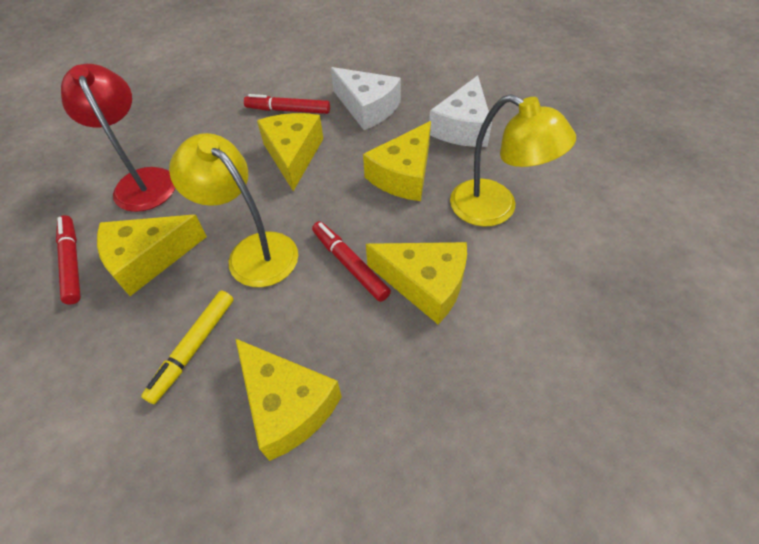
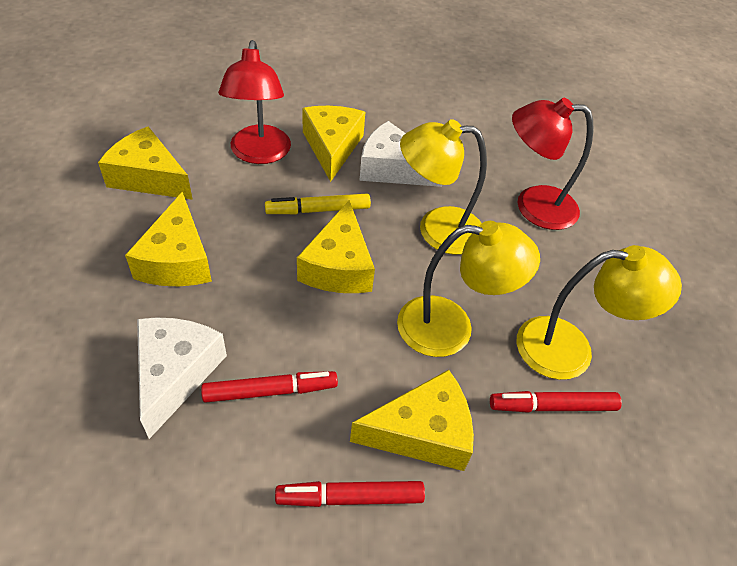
red lamp: [61,64,175,212] = 1 -> [218,40,291,164] [512,98,594,230] = 2
yellow lamp: [169,133,298,287] [450,94,576,227] = 2 -> [397,221,540,357] [400,119,487,255] [517,245,682,380] = 3

